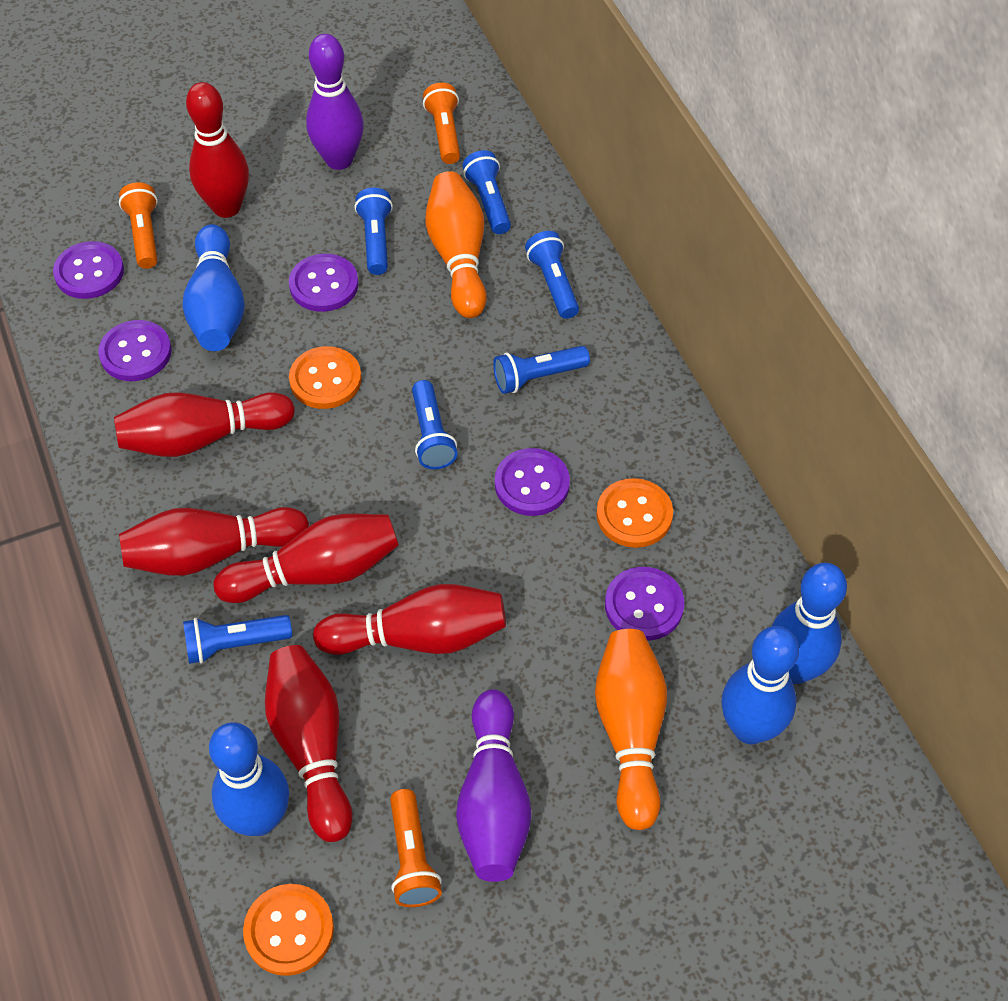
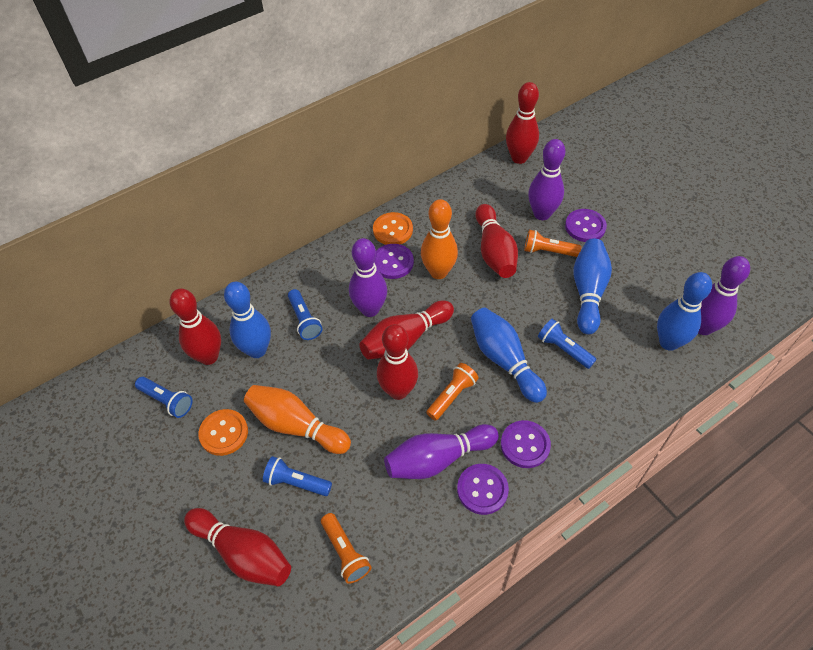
blue flashlight: [183,615,292,664] [354,188,393,275] [412,380,458,469] [462,150,511,234] [493,346,590,394] [525,231,579,319] = 6 -> [135,377,193,418] [263,456,332,496] [288,289,323,340] [538,319,597,369] = 4
orange button: [243,884,334,976] [289,346,362,409] [596,478,673,548] = 3 -> [198,409,248,456] [373,212,413,245] = 2
purple bowling pin: [306,34,364,170] [456,689,532,882] = 2 -> [349,238,387,317] [384,424,499,479] [528,139,565,220] [698,256,750,335] = 4
purple button: [53,241,124,299] [98,320,172,381] [289,254,358,312] [495,448,570,516] [605,567,684,641] = 5 -> [374,244,414,279] [457,464,509,515] [501,420,551,468] [565,209,607,242] = 4

